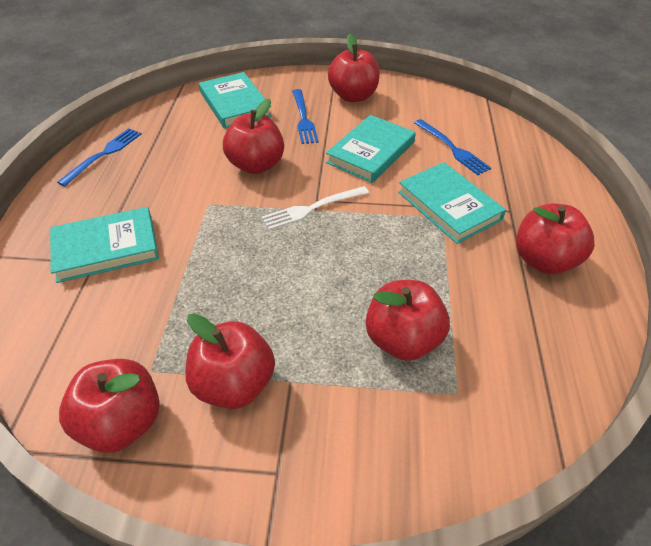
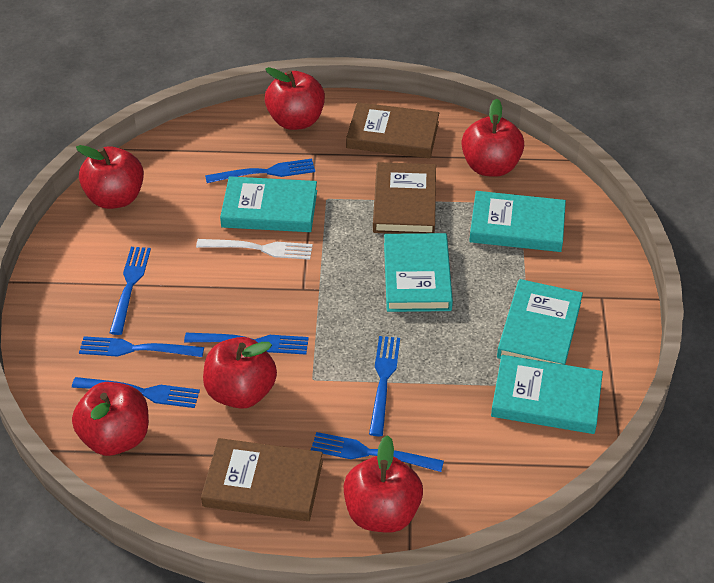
blue fork: [57,128,142,186] [292,89,319,144] [414,119,491,175] = 3 -> [72,377,200,408] [79,336,204,357] [109,247,151,335] [184,333,309,354] [205,159,315,183] [311,432,444,472] [369,336,400,436] = 7
brown book: none = 0 -> [201,438,323,521] [346,102,439,158] [373,162,436,234] = 3
turquoise book: [50,207,159,283] [199,72,272,129] [326,115,416,183] [398,162,506,244] = 4 -> [220,176,317,232] [384,233,453,312] [469,191,566,252] [491,355,603,434] [497,279,583,365] = 5

